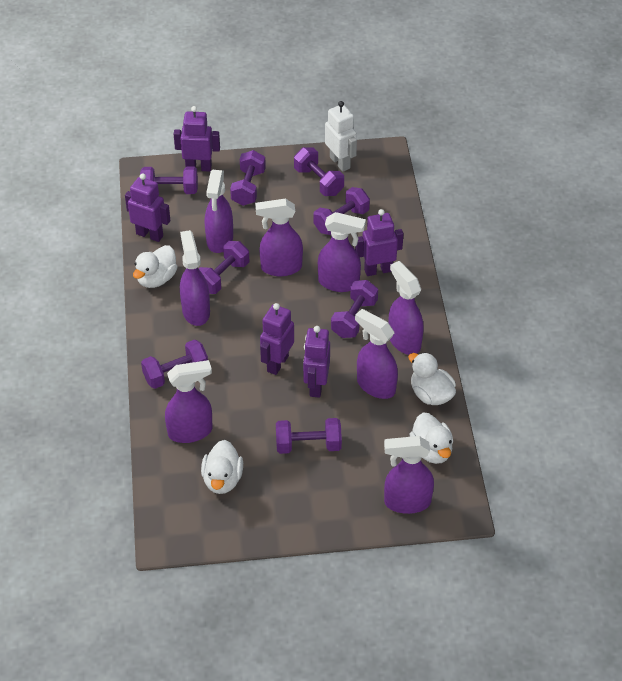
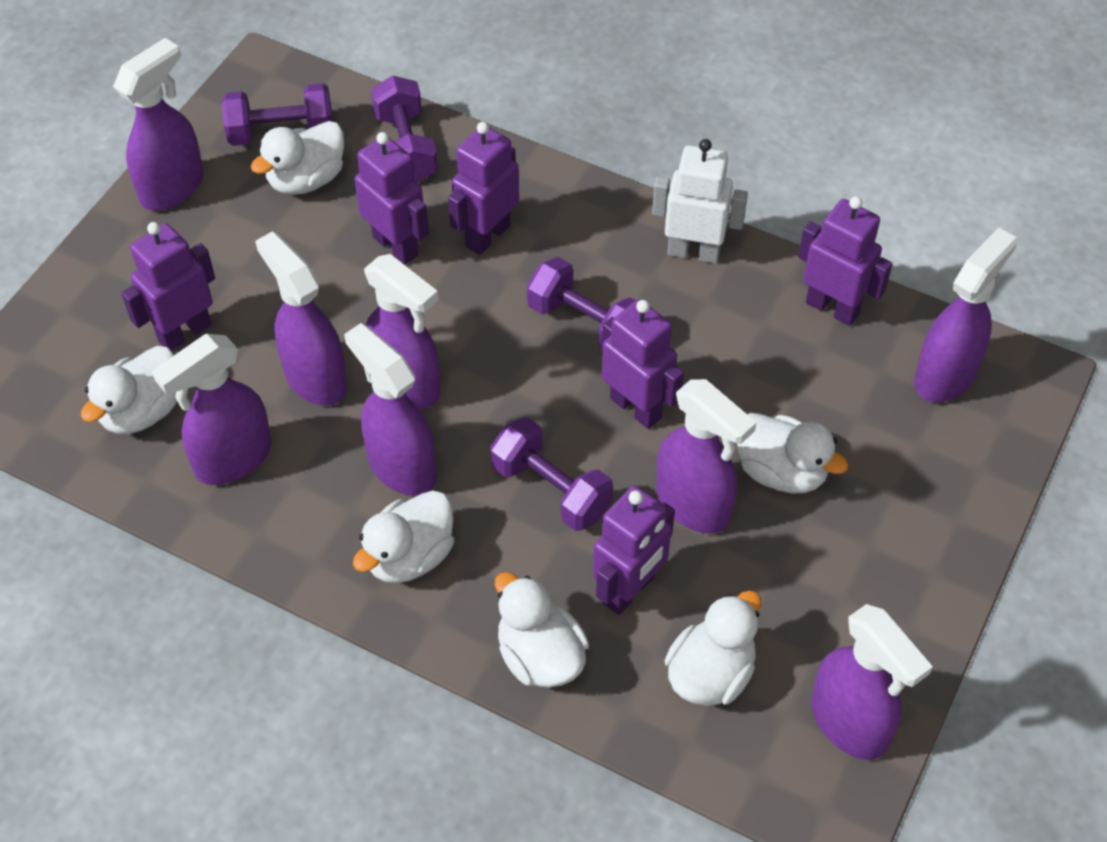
purple dumbbell: [140,167,198,194] [141,340,208,389] [199,241,249,294] [230,150,266,206] [276,418,342,454] [294,147,344,196] [313,187,370,235] [331,280,378,338] = 8 -> [221,83,333,146] [371,76,438,183] [490,417,613,531] [527,257,636,349] = 4
purple robot: [125,173,171,242] [174,106,220,172] [260,303,294,375] [303,326,330,398] [355,209,404,276] = 5 -> [121,222,215,351] [354,132,429,265] [448,122,519,255] [593,485,675,615] [602,299,684,429] [798,196,892,326] = 6
white duck: [133,245,178,288] [201,440,243,494] [408,352,456,405] [409,412,453,464] = 4 -> [81,346,177,434] [251,121,344,195] [353,491,454,583] [495,572,589,688] [664,590,761,706] [737,413,848,493] = 6

